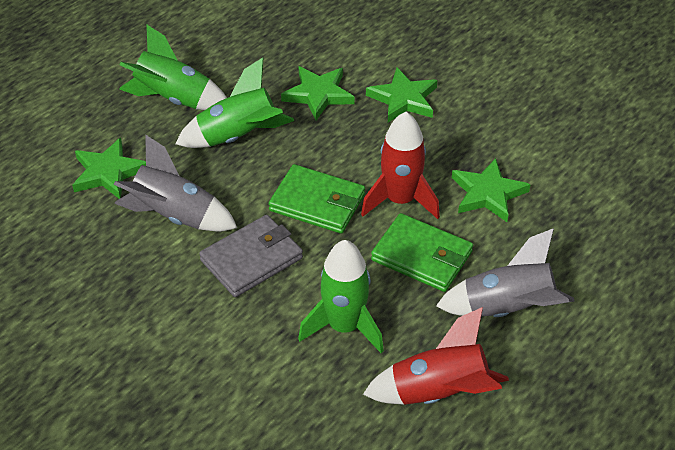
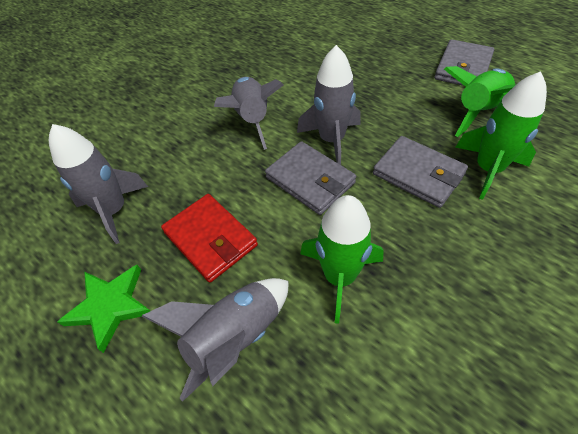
green star: [72,138,146,199] [281,66,355,120] [366,68,437,122] [452,158,531,222] = 4 -> [57,265,150,353] = 1
green wallet: [269,164,365,234] [371,213,473,292] = 2 -> none = 0
grey rocket: [113,134,237,231] [436,228,574,317] = 2 -> [49,124,148,244] [142,278,289,402] [214,77,284,150] [297,45,361,165] = 4
grey wallet: [199,215,303,297] = 1 -> [265,141,356,215] [373,136,468,208] [434,39,494,86] = 3
red rocket: [361,112,440,219] [363,307,509,405] = 2 -> none = 0
red wallet: none = 0 -> [161,194,258,283] = 1

